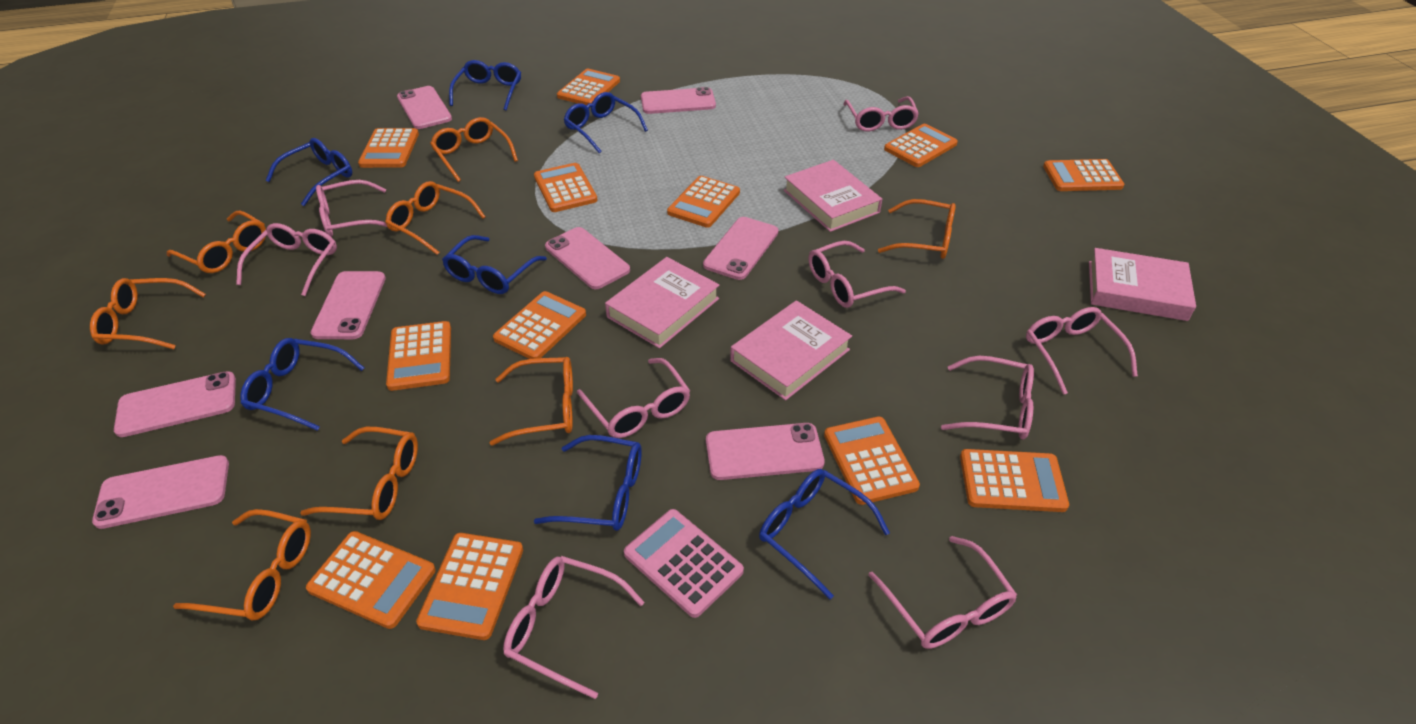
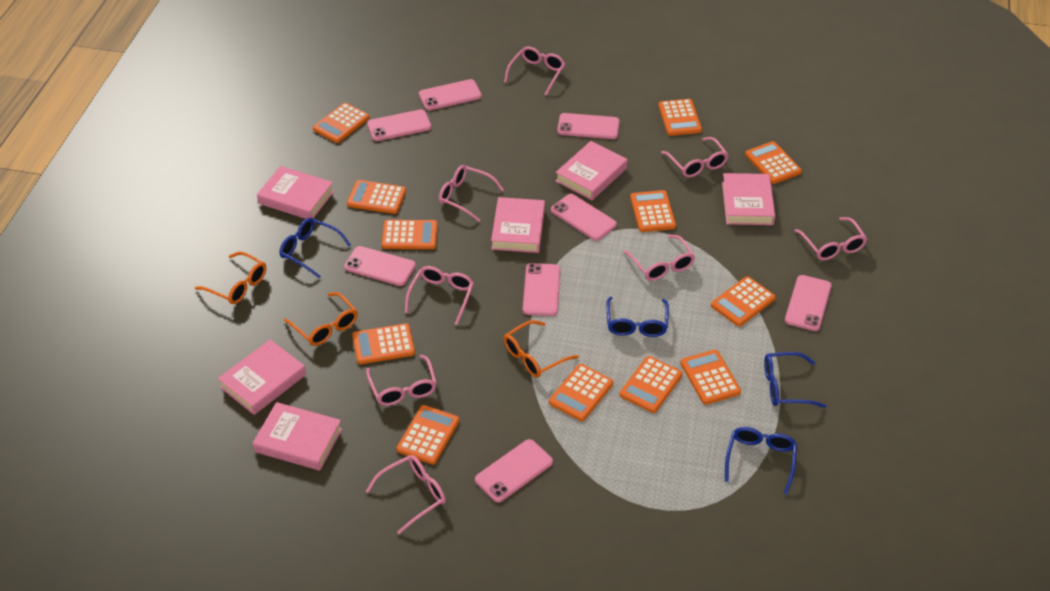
blue glasses: [240,338,364,431] [265,138,352,206] [442,235,547,294] [449,60,521,110] [534,435,642,531] [564,92,648,153] [759,469,890,599] = 7 -> [279,218,351,278] [606,297,669,337] [725,427,797,494] [764,352,826,408] = 4
orange glasses: [90,278,206,349] [167,210,266,273] [173,509,311,620] [300,427,418,520] [385,181,485,255] [430,117,518,182] [490,357,573,446] [878,199,956,259] = 8 -> [195,252,266,304] [284,292,358,346] [504,320,579,378] = 3
pink book: [605,257,719,348] [730,300,852,400] [784,160,882,232] [1089,248,1196,321] = 4 -> [218,339,306,415] [253,402,342,471] [257,166,334,219] [491,197,545,253] [556,141,628,200] [722,173,775,225] = 6
pink calculator: [624,509,744,618] = 1 -> none = 0
pink glasses: [236,223,337,296] [316,180,387,237] [503,556,645,699] [577,358,690,438] [808,241,906,308] [843,96,919,132] [868,536,1017,649] [941,356,1034,440] [1026,307,1138,395] = 9 -> [366,355,437,406] [366,455,446,534] [405,266,474,325] [439,165,504,222] [504,46,565,95] [624,235,695,281] [661,137,728,178] [795,217,867,260] = 8

